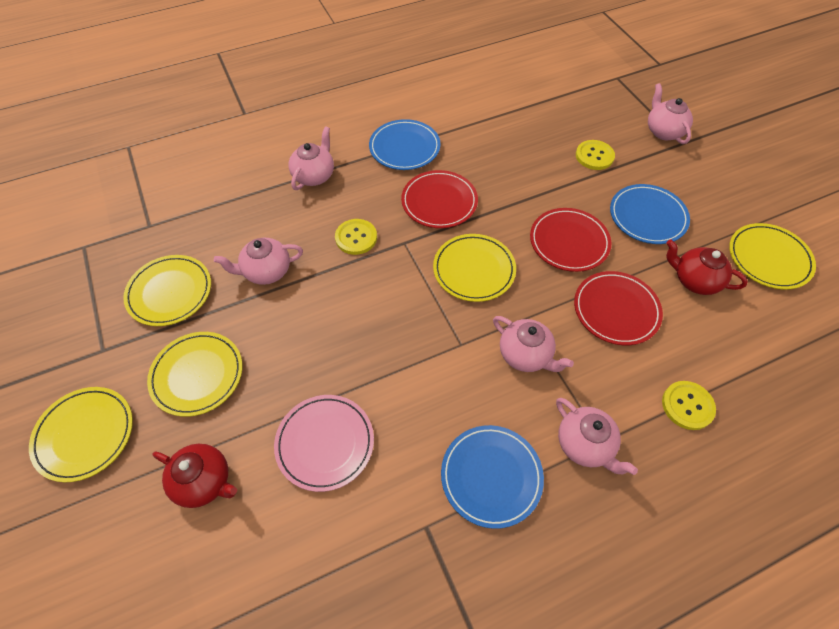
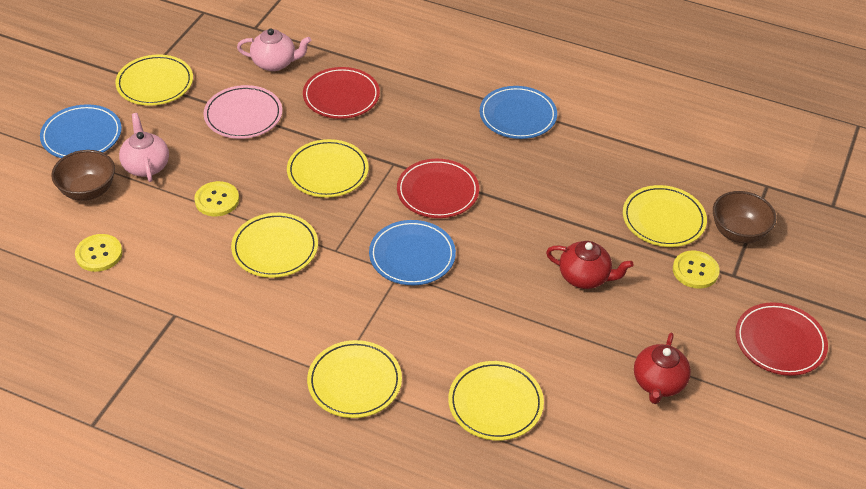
brown bowl: none = 0 -> [51,150,115,201] [713,191,776,243] = 2
pink teapot: [214,238,303,285] [289,126,334,190] [493,316,574,372] [556,398,638,475] [648,83,693,144] = 5 -> [119,113,169,182] [237,28,311,71] = 2
yellow plate: [29,387,133,482] [123,255,211,326] [147,332,242,417] [433,234,516,302] [729,223,816,289] = 5 -> [115,54,193,106] [231,213,318,278] [287,139,369,198] [307,340,402,418] [448,361,544,440] [623,185,707,247] = 6

